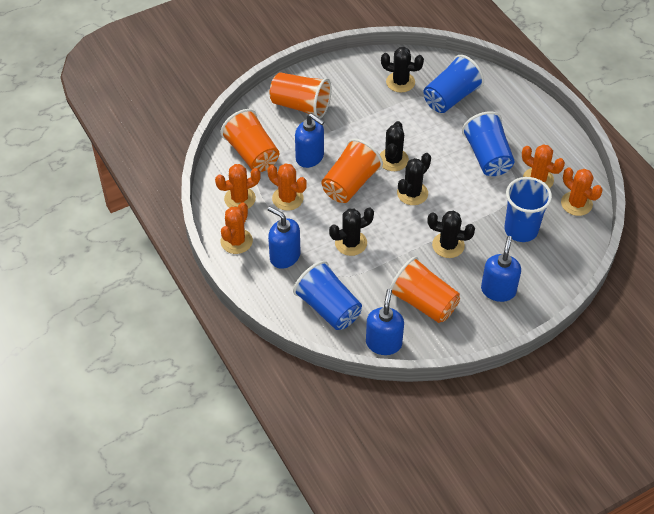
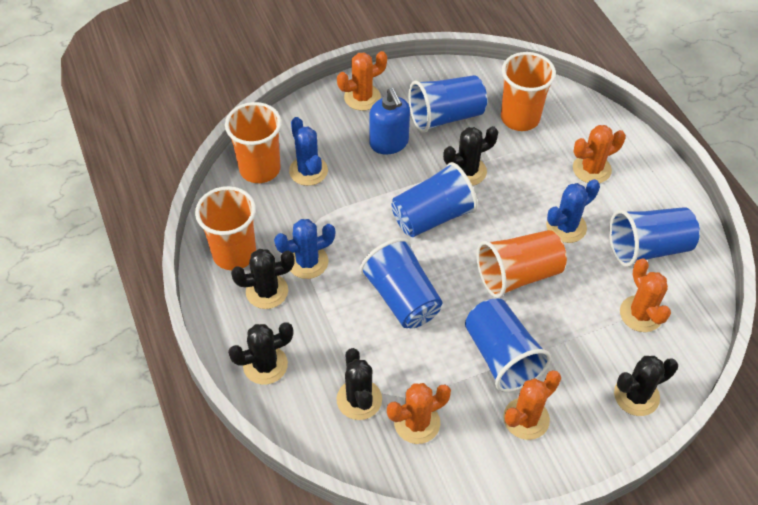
blue cactus: none = 0 -> [274,219,335,279] [289,117,328,186] [546,179,600,243] = 3
blue cup: [293,261,362,330] [423,55,484,113] [462,111,514,176] [504,177,552,242] = 4 -> [360,238,442,329] [391,162,478,237] [408,75,487,133] [465,298,551,392] [609,207,700,267] = 5
blue soap dispenser: [268,206,300,269] [295,113,324,168] [366,289,404,355] [481,236,521,302] = 4 -> [369,88,410,155] = 1

